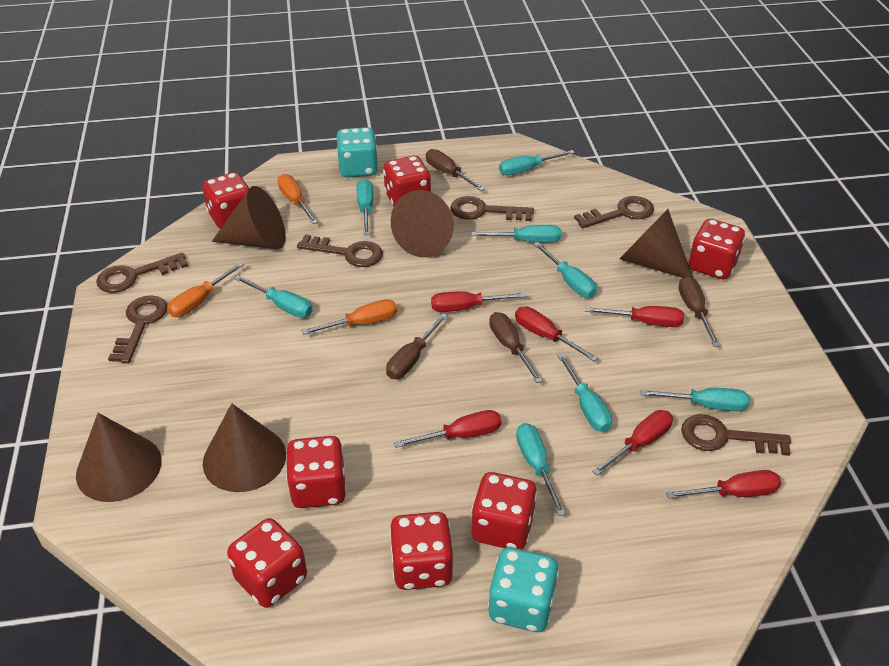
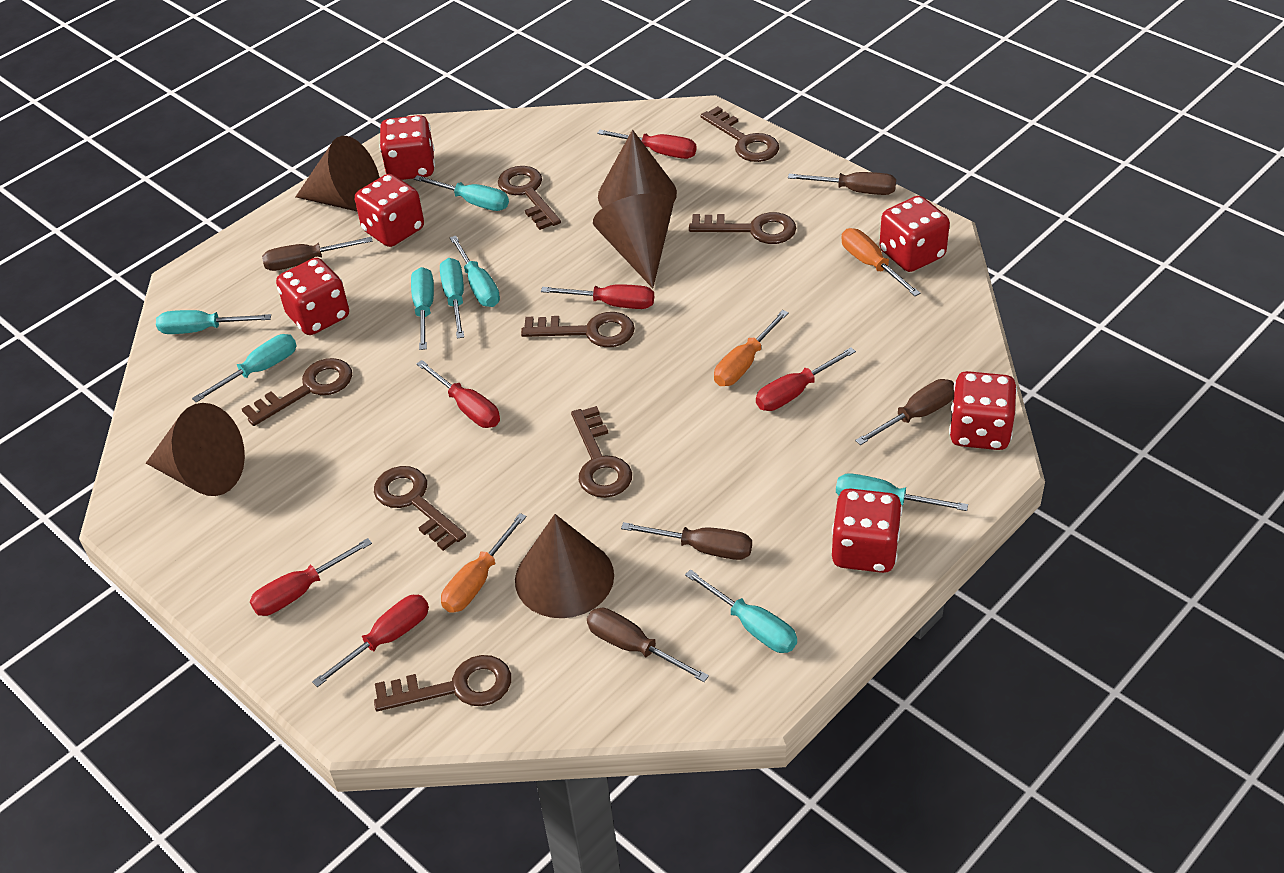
brown key: [96,253,188,293] [108,295,167,364] [297,234,383,267] [450,196,534,221] [574,196,654,228] [681,414,791,456] = 6 -> [242,358,352,426] [374,466,466,551] [374,655,511,711] [498,166,561,230] [521,312,635,347] [571,406,632,498] [689,212,796,244] [701,106,779,162] = 8
brown screwdriver: [386,313,448,379] [426,149,485,191] [489,312,543,383] [678,276,720,347] = 4 -> [262,237,372,271] [587,608,709,682] [621,522,752,560] [788,172,896,195] [855,379,954,445] = 5
red dice: [202,172,250,229] [227,518,307,608] [286,436,347,508] [383,156,431,206] [389,512,454,590] [471,472,537,550] [689,219,745,279] = 7 -> [276,258,349,335] [355,174,424,247] [379,115,435,180] [832,489,902,573] [879,196,950,272] [949,371,1017,450] = 6
turquoise dice: [336,127,378,177] [488,547,559,632] = 2 -> none = 0

